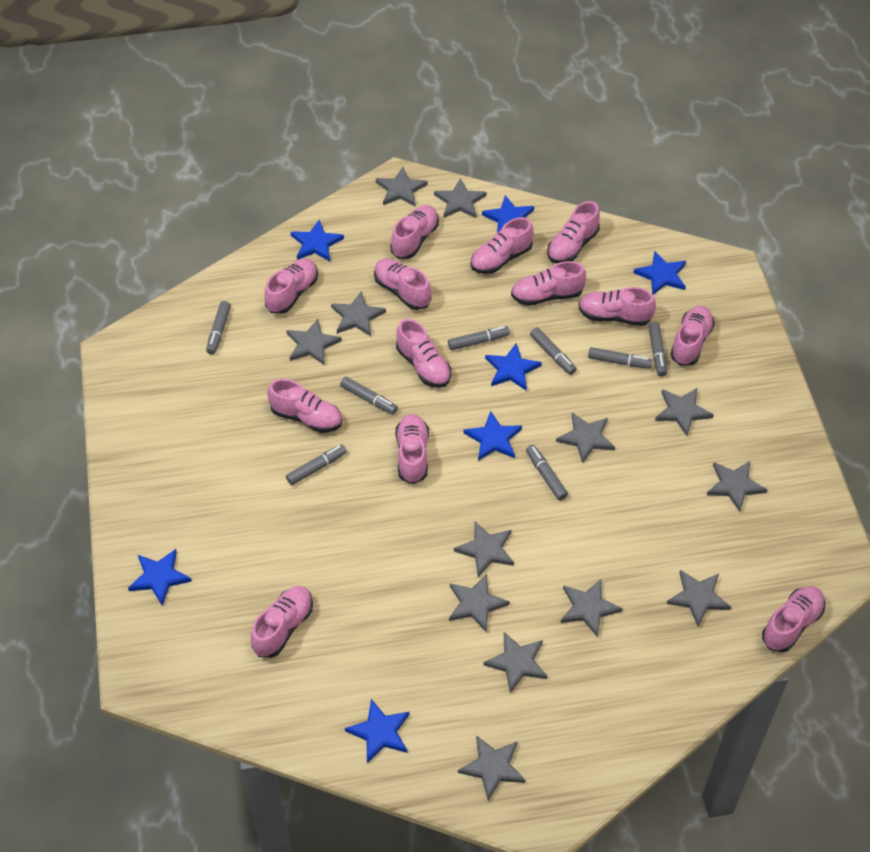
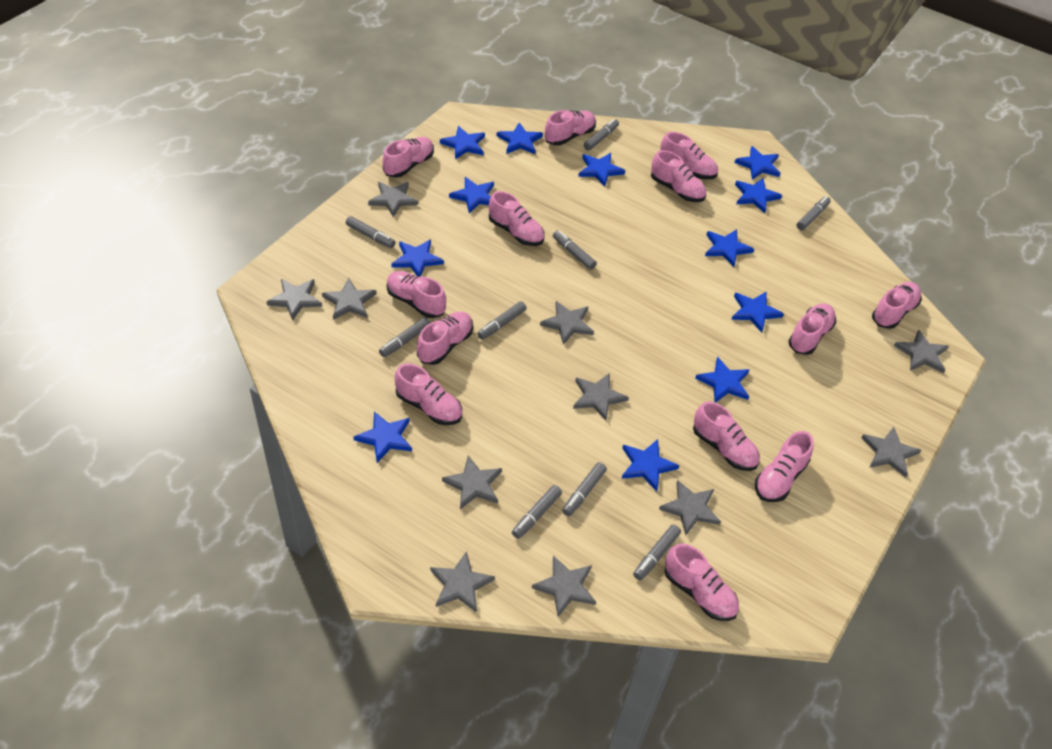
blue star: [128,549,192,605] [290,220,344,261] [345,699,409,763] [464,411,522,461] [482,195,534,233] [485,343,542,390] [633,251,686,295] = 7 -> [353,411,412,463] [391,239,444,277] [440,126,485,160] [449,177,494,213] [497,122,543,154] [578,153,625,187] [621,439,680,492] [695,357,750,403] [705,229,754,267] [731,292,784,333] [735,146,780,180] [735,178,782,213] = 12
grey marker: [206,301,231,355] [286,444,347,485] [340,377,398,414] [448,326,510,350] [526,445,568,500] [530,327,577,375] [588,347,652,369] [648,322,667,377] = 8 -> [346,216,395,248] [379,317,430,357] [477,301,527,340] [512,485,562,539] [553,230,597,270] [562,462,607,516] [584,119,619,151] [633,524,681,580] [797,196,831,230] = 9
grey star: [286,319,342,366] [331,291,386,336] [376,167,428,207] [434,178,487,218] [449,574,510,632] [454,522,514,577] [458,735,525,801] [483,632,548,693] [556,413,615,464] [561,579,623,637] [655,388,714,436] [667,570,731,627] [707,461,768,512] = 13 -> [267,279,322,321] [322,278,377,320] [368,182,418,217] [430,551,495,613] [442,455,502,509] [532,555,596,617] [540,301,594,345] [573,373,629,421] [659,480,721,536] [862,427,921,478] [894,330,949,373] = 11

